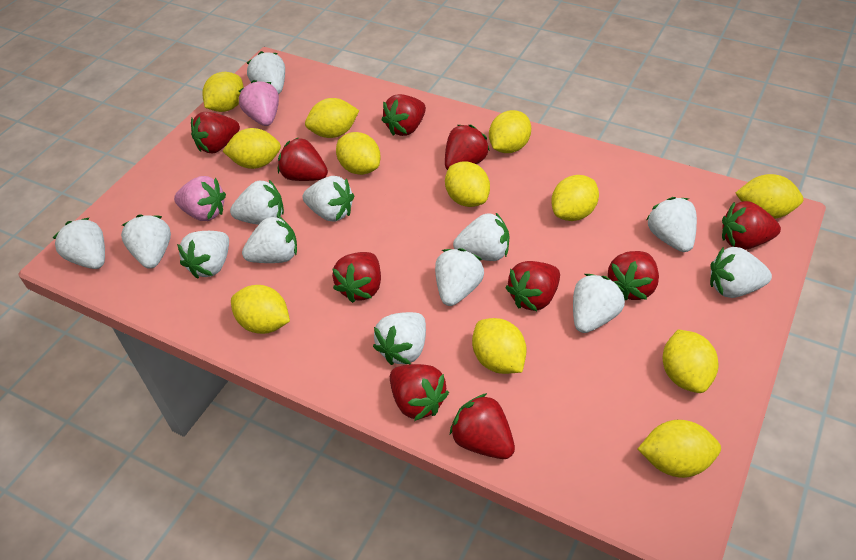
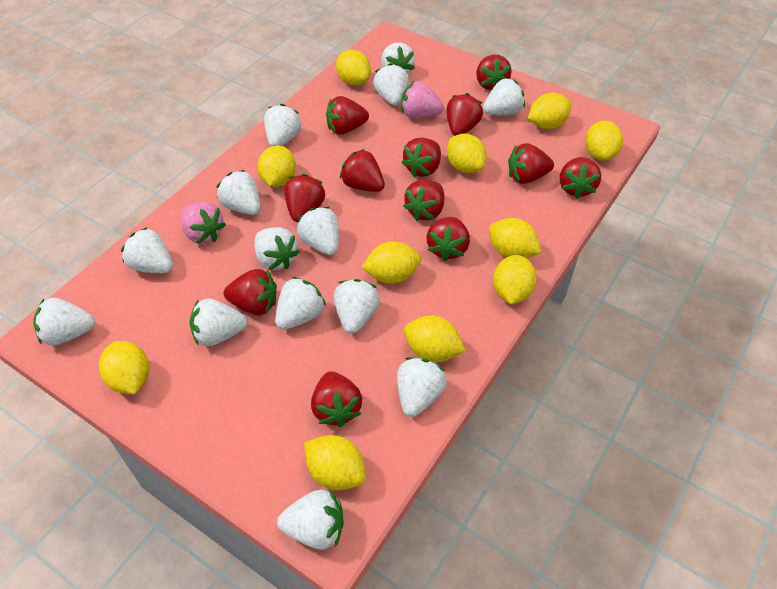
red strawberry: [191,112,240,154] [278,137,328,181] [332,252,381,303] [382,94,426,136] [390,364,449,421] [445,125,490,170] [450,393,515,459] [505,261,560,311] [608,251,659,300] [722,201,781,250] = 10 -> [223,269,277,315] [284,174,325,222] [311,371,362,427] [326,96,369,135] [340,149,385,192] [401,138,441,177] [403,180,444,221] [426,217,470,262] [446,93,483,136] [476,55,512,90] [508,143,554,184] [560,157,601,199] = 12
white strawberry: [53,218,105,269] [121,214,171,269] [177,231,229,279] [230,180,284,225] [242,215,297,263] [247,51,285,94] [303,176,354,222] [373,312,426,365] [435,248,484,306] [453,213,509,261] [573,274,625,333] [646,197,697,252] [710,247,772,298] = 13 -> [33,298,95,346] [121,227,173,273] [190,299,247,346] [217,170,261,215] [254,227,299,270] [264,104,302,147] [275,277,326,330] [277,489,344,550] [297,207,339,255] [334,279,380,334] [373,63,409,106] [381,43,415,74] [397,357,447,417] [483,78,525,115] = 14
yellow lemon: [202,72,244,112] [223,128,281,169] [231,285,290,334] [305,98,359,138] [336,132,381,175] [445,161,490,207] [472,318,527,374] [489,110,531,153] [551,175,599,221] [638,420,721,478] [663,330,718,393] [736,174,803,219] = 12 -> [99,341,149,394] [258,146,296,187] [304,435,366,490] [336,50,371,86] [361,241,421,284] [404,316,466,362] [447,134,487,173] [489,218,542,258] [493,255,537,304] [528,93,572,129] [585,121,623,161] = 11

